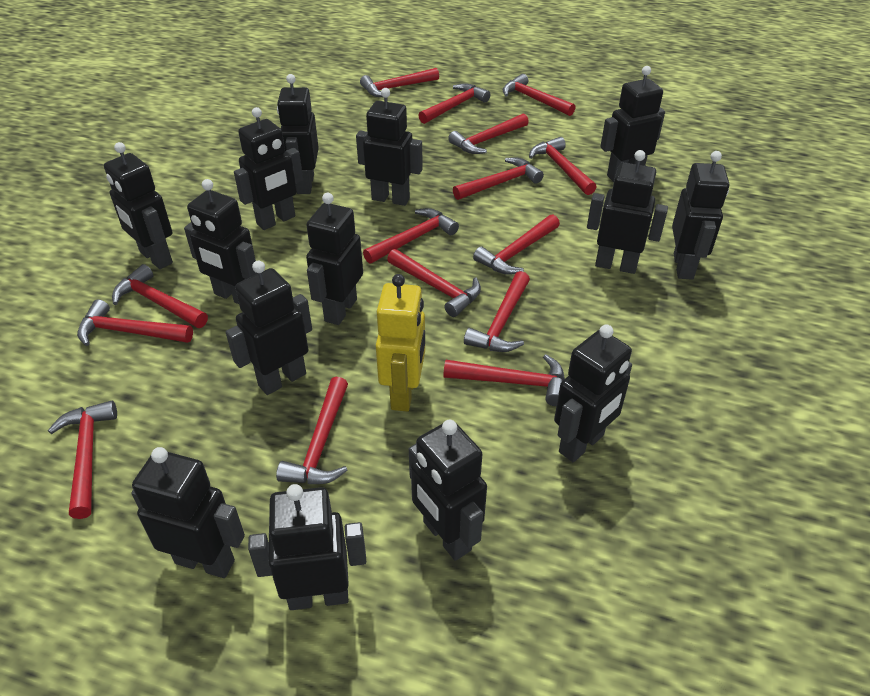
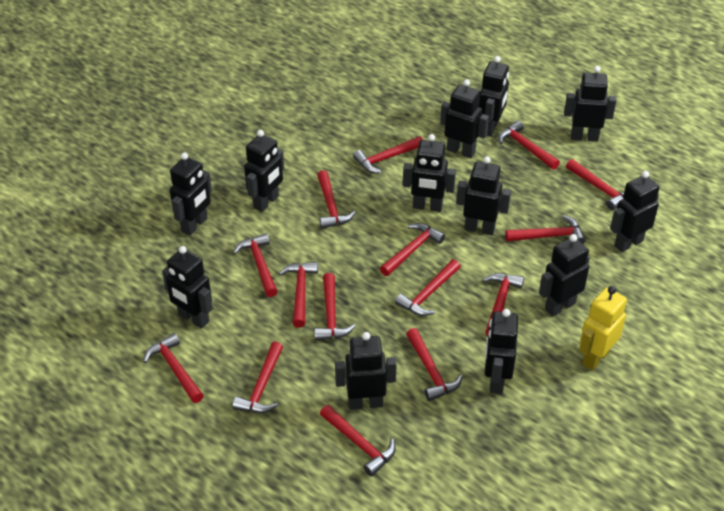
black robot: [104,142,173,269] [131,447,245,578] [184,179,258,304] [226,261,312,395] [234,107,303,230] [248,484,366,610] [277,74,319,194] [306,193,363,325] [356,88,423,206] [409,420,487,561] [554,325,632,462] [587,150,668,274] [600,66,665,182] [672,151,730,280] = 14 -> [162,246,212,329] [170,152,212,235] [244,130,284,212] [335,332,397,410] [403,134,456,212] [440,79,489,158] [456,156,511,235] [479,56,509,137] [485,309,518,394] [539,234,590,316] [564,66,616,142] [610,171,660,252] = 12

